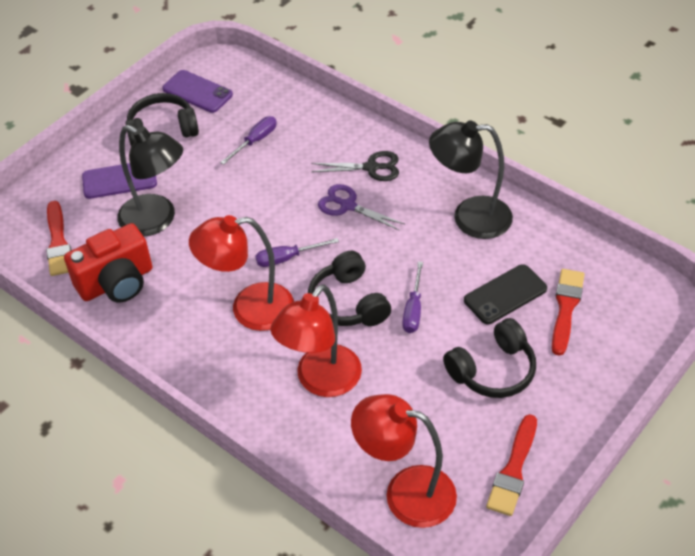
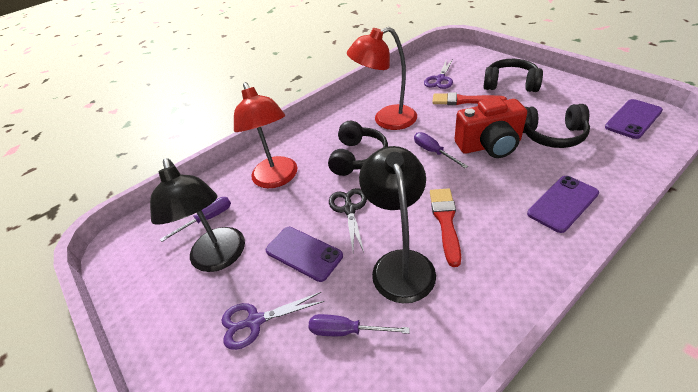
black phone: [464,264,547,324] = 1 -> none = 0
purple phone: [82,163,157,199] [162,70,233,113] = 2 -> [266,227,343,282] [527,176,599,233] [605,99,663,139] = 3
purple scissors: [318,184,405,231] = 1 -> [222,292,324,350] [424,59,453,89] = 2
red brush: [46,201,71,276] [486,414,537,516] [552,269,585,356] = 3 -> [430,188,461,267] [432,92,507,105] = 2
red lamp: [189,215,294,331] [271,284,362,397] [351,394,457,528] = 3 -> [234,82,298,188] [347,27,417,130] = 2

